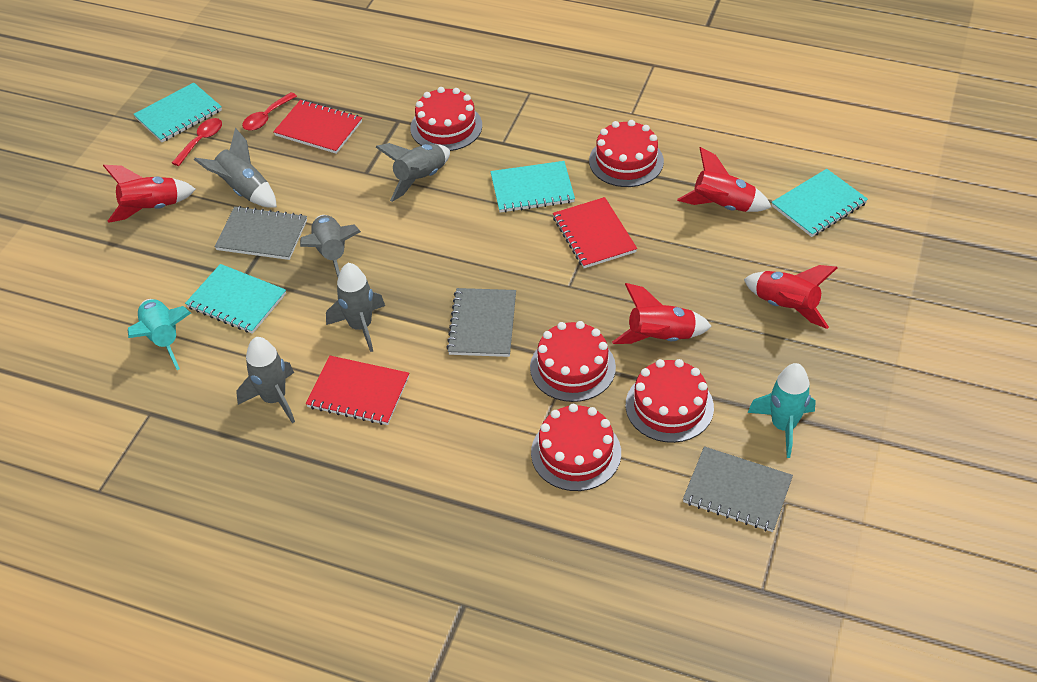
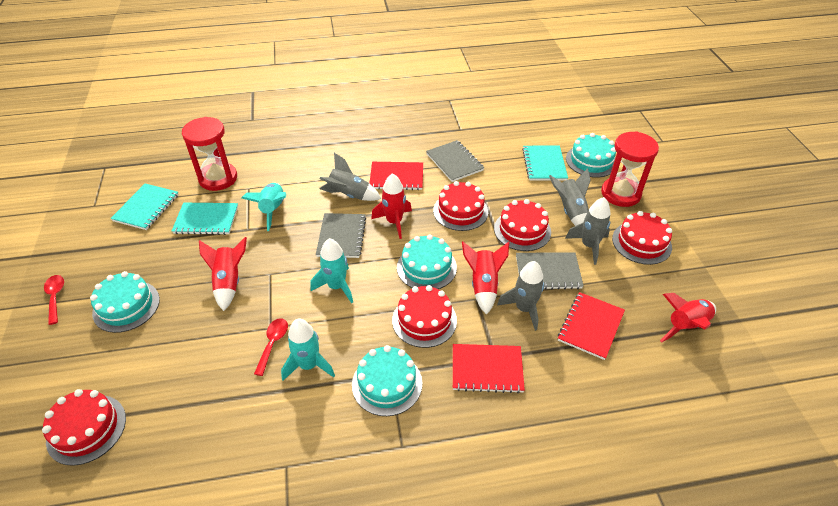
grey rocket: [194,128,277,208] [236,337,295,423] [300,215,361,277] [326,263,385,352] [376,143,450,202] = 5 -> [319,153,381,201] [497,261,544,331] [549,168,591,226] [565,197,611,265] = 4
red hourglass: none = 0 -> [182,117,237,191] [601,131,659,207] = 2
turquoise cake: none = 0 -> [90,271,160,333] [352,345,422,416] [397,234,457,289] [566,133,616,178] = 4
turquoise notebook: [133,82,222,142] [185,264,286,334] [490,161,575,213] [771,169,868,237] = 4 -> [110,184,179,230] [172,203,238,235] [522,146,568,181] = 3
turquoise rocket: [128,299,191,370] [748,363,816,458] = 2 -> [242,183,287,231] [281,319,335,381] [310,238,353,303] = 3

